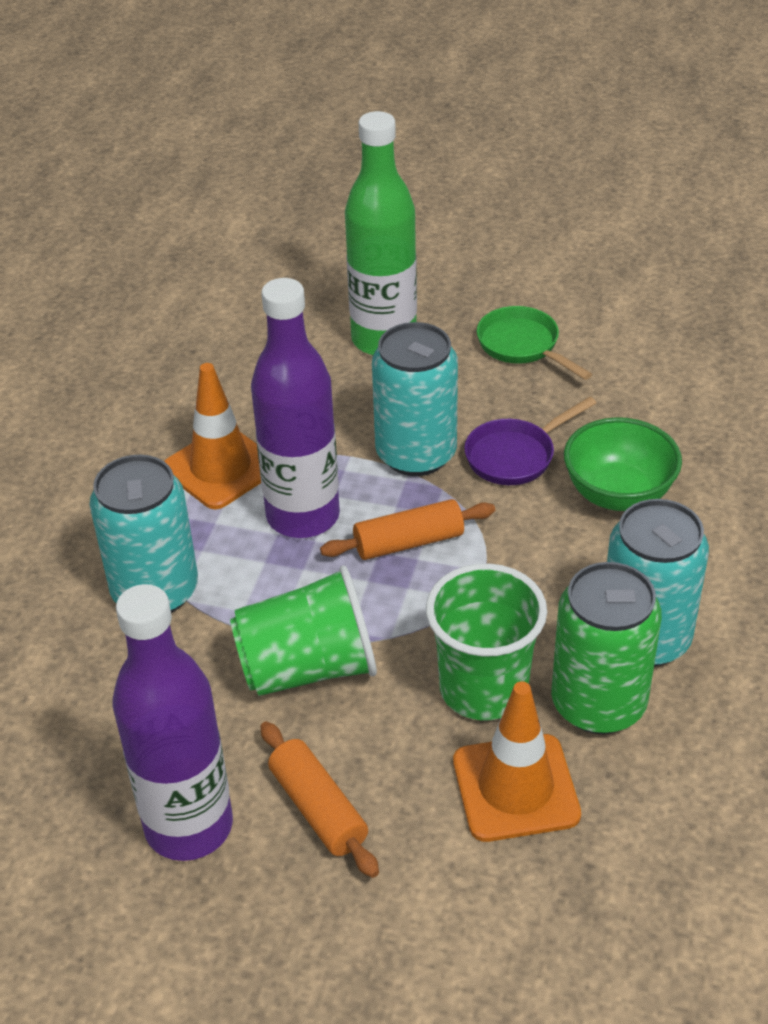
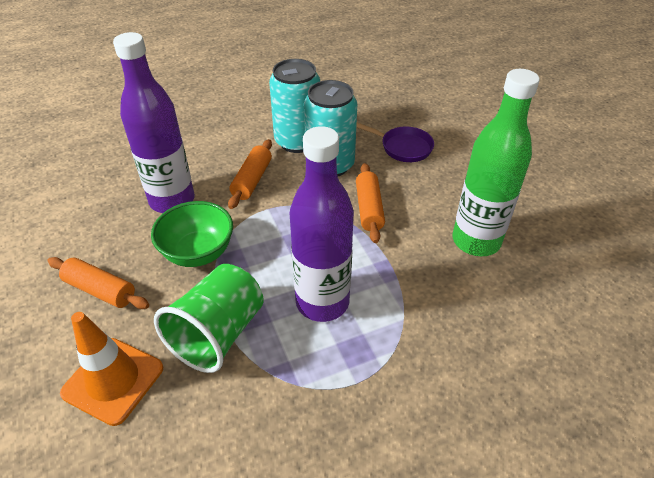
green can: [551,562,662,734] = 1 -> none = 0
green cup: [230,566,377,696] [426,563,547,721] = 2 -> [154,264,264,373] = 1
green pan: [477,306,592,380] = 1 -> none = 0
orange rolling pin: [260,722,379,878] [320,499,495,560] = 2 -> [47,257,149,309] [228,139,272,209] [356,163,385,243] = 3
orange traffic cone: [164,363,261,509] [453,681,581,842] = 2 -> [60,312,163,426] = 1
turquoise can: [89,455,198,613] [372,322,458,476] [607,499,709,667] = 3 -> [269,59,320,153] [304,80,357,176] = 2

